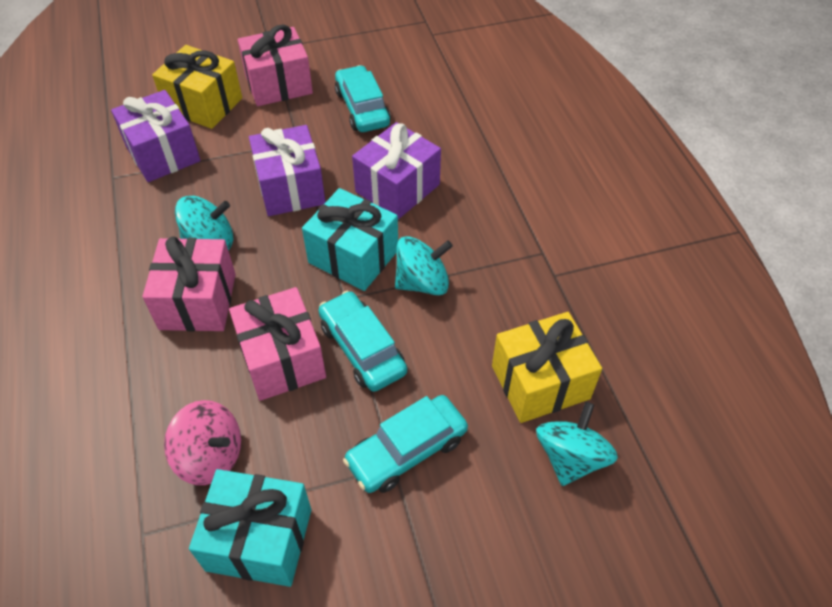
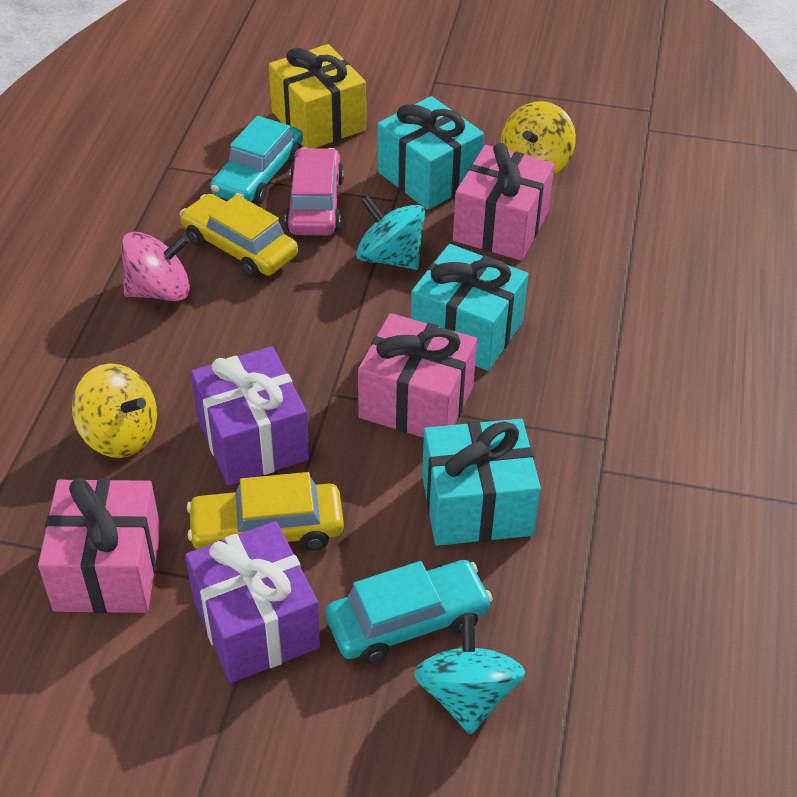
pink car: none = 0 -> [285,147,344,236] = 1
purple gift: [111,90,201,182] [249,125,325,216] [352,122,441,219] = 3 -> [185,521,321,683] [191,346,309,486] = 2
turquoise car: [318,291,407,392] [335,65,391,132] [343,395,468,493] = 3 -> [210,116,303,204] [326,560,493,664] = 2
turquoise gift: [189,469,311,587] [302,188,398,291] = 2 -> [377,96,484,210] [411,244,529,371] [422,419,541,546] = 3
turquoise spinning top: [175,196,233,250] [395,236,453,295] [536,402,618,486] = 3 -> [356,196,425,270] [414,615,525,735] = 2
yellow car: none = 0 -> [180,194,298,278] [187,472,344,550] = 2
yellow gift: [152,45,242,129] [492,312,602,423] = 2 -> [269,44,366,148] = 1
yellow spinning top: none = 0 -> [72,363,157,458] [501,101,576,175] = 2

